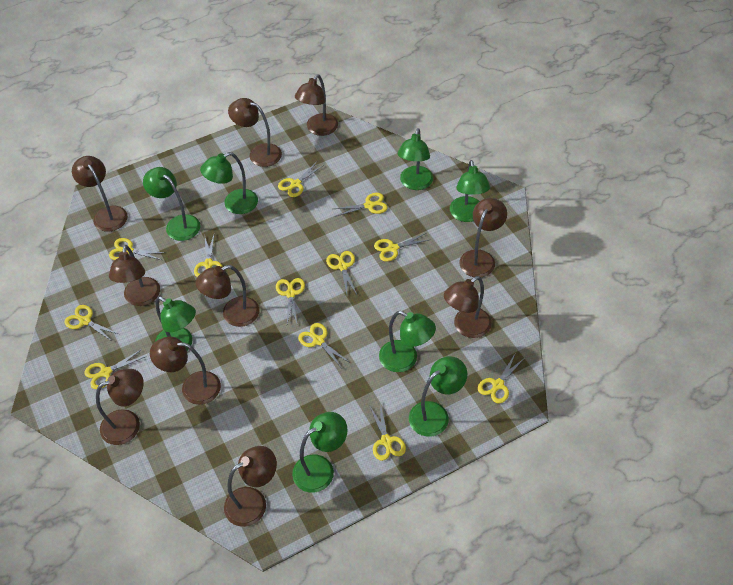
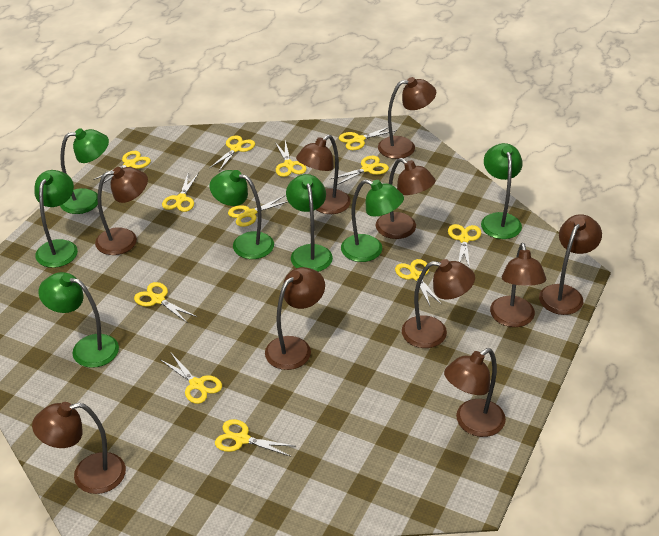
green lamp: [143,167,200,241] [155,296,196,351] [200,152,258,214] [292,412,348,493] [379,311,436,372] [398,128,433,190] [409,356,467,437] [450,160,490,222] = 8 -> [34,170,78,268] [38,272,119,368] [60,128,109,214] [209,170,274,259] [286,174,333,272] [341,179,404,262] [481,143,523,239] = 7

